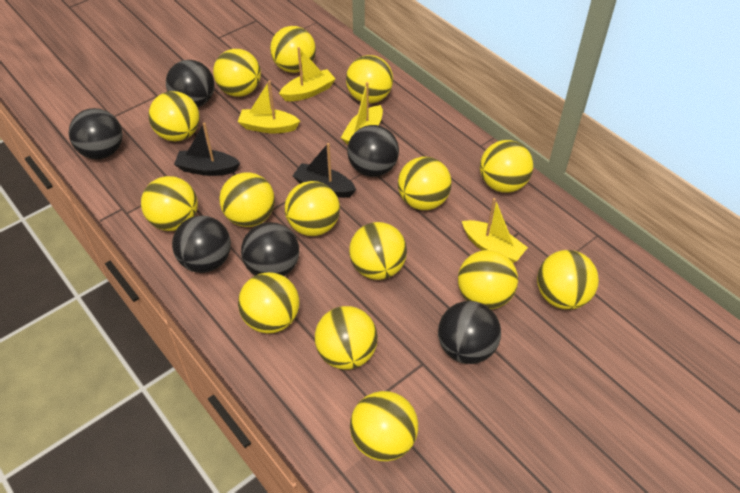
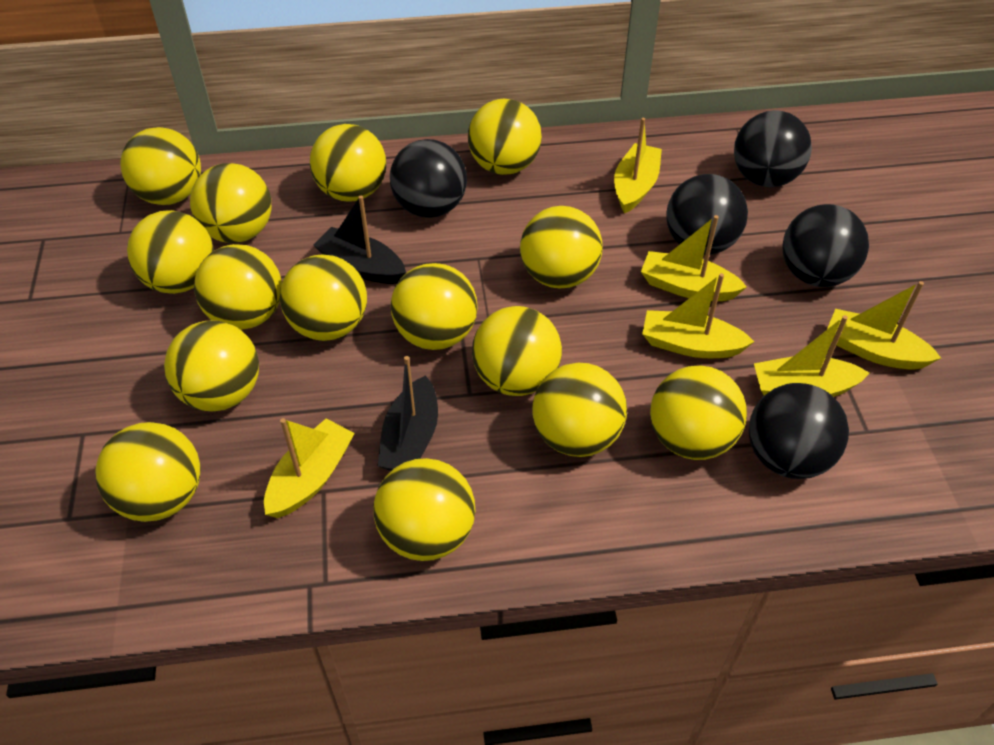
black ball: [69,108,123,159] [166,60,214,107] [172,216,231,273] [241,222,299,276] [347,125,399,177] [438,301,501,364] = 6 -> [390,139,467,218] [666,174,748,255] [734,110,812,187] [749,383,849,479] [783,204,869,287] = 5
yellow boat: [238,80,300,133] [279,47,336,101] [341,82,383,145] [462,198,528,263] = 4 -> [264,418,355,518] [614,118,662,214] [641,215,747,301] [642,273,754,358] [754,315,869,397] [827,281,941,370] = 6

